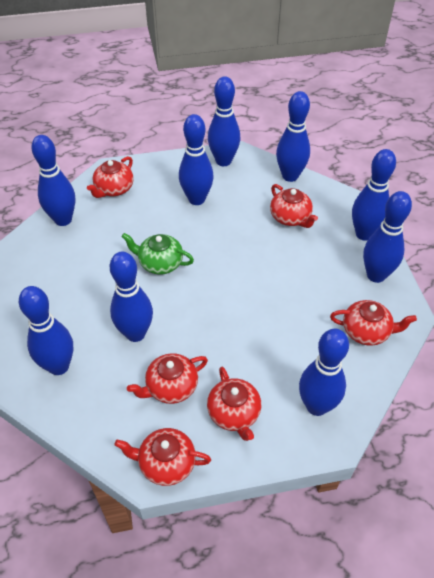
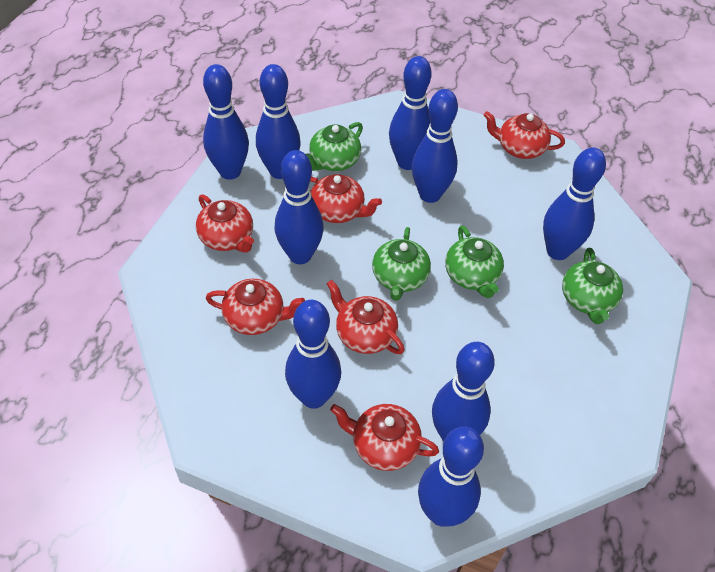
green teapot: [121,233,194,275] = 1 -> [306,122,363,171] [372,227,431,301] [445,226,504,298] [562,247,623,324] = 4

